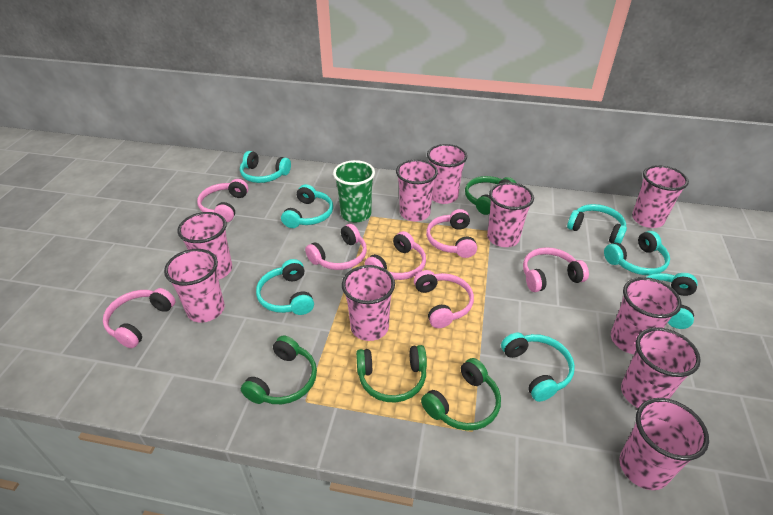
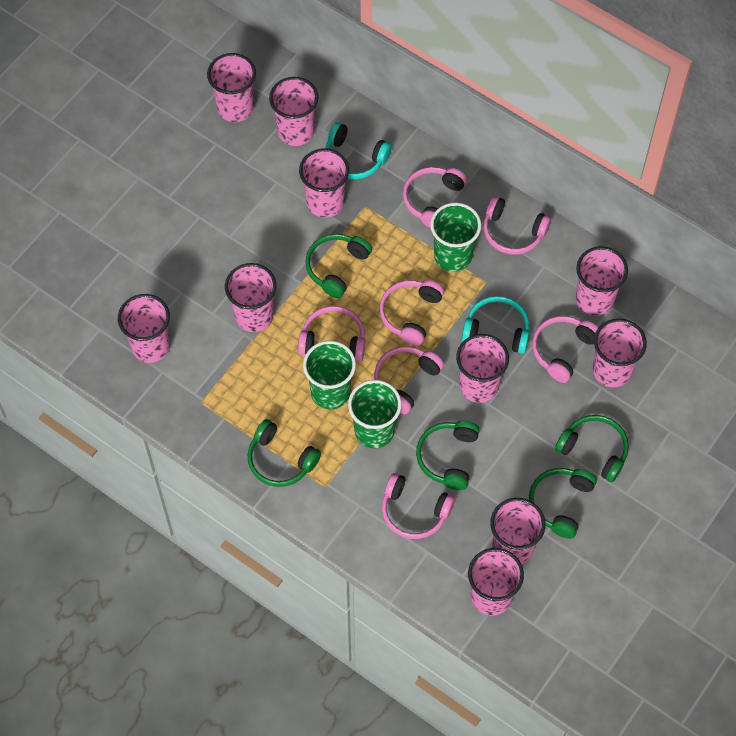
green cup: [333,160,375,222] = 1 -> [303,341,356,409] [348,380,402,448] [430,203,481,272] = 3
green headphones: [241,335,317,404] [356,345,427,403] [421,358,501,431] [465,176,516,215] = 4 -> [248,419,321,487] [305,234,372,298] [416,421,480,490] [529,468,597,539] [555,415,629,482] = 5
turquoise headphones: [240,151,291,183] [256,259,314,315] [281,184,333,228] [501,333,575,402] [567,204,627,244] [604,231,670,275] [647,273,698,329] = 7 -> [325,122,392,179] [462,296,530,354] = 2

